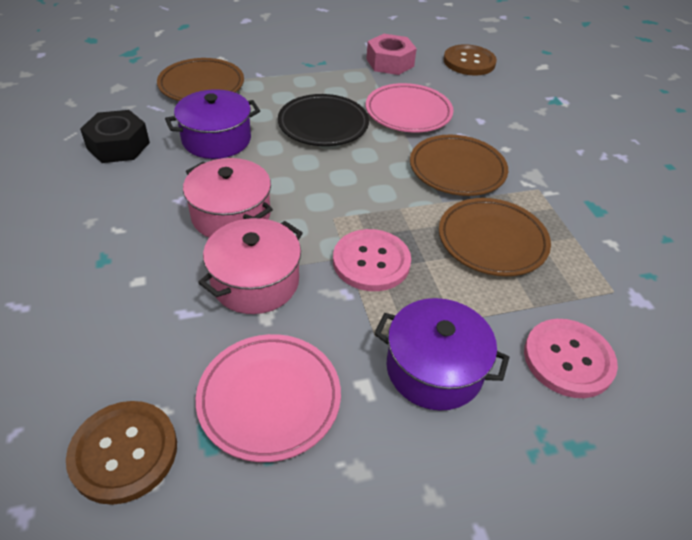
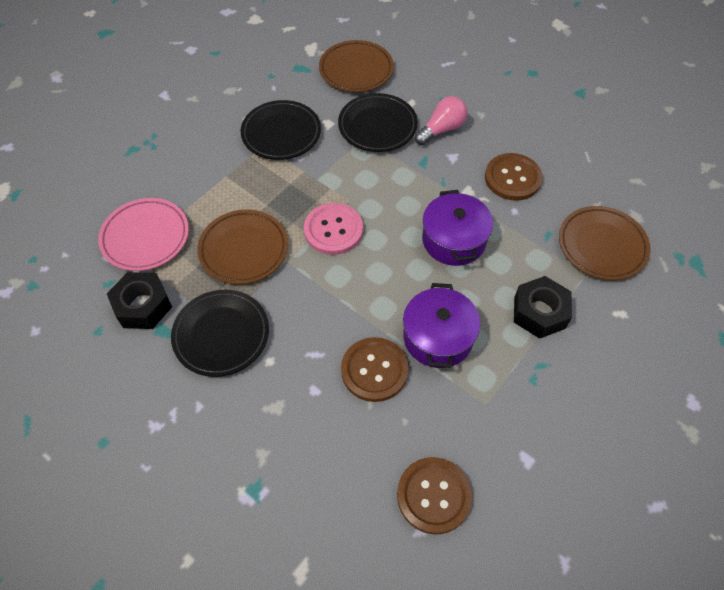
black nut: [80,110,150,163] = 1 -> [107,272,172,329] [514,276,572,339] = 2
black plate: [278,94,369,146] = 1 -> [171,290,269,377] [241,100,321,160] [338,93,418,152] = 3
brown button: [66,401,177,505] [443,44,497,76] = 2 -> [341,337,409,402] [397,457,472,535] [485,153,543,201] = 3
pink button: [333,229,411,291] [524,319,618,398] = 2 -> [304,203,363,255] = 1
pink light bulb: none = 0 -> [415,96,467,145] = 1
pink nut: [366,34,417,75] = 1 -> none = 0
pink plate: [196,334,341,462] [366,83,453,132] = 2 -> [98,198,189,271] = 1
pink pot: [183,158,273,238] [198,218,303,314] = 2 -> none = 0

